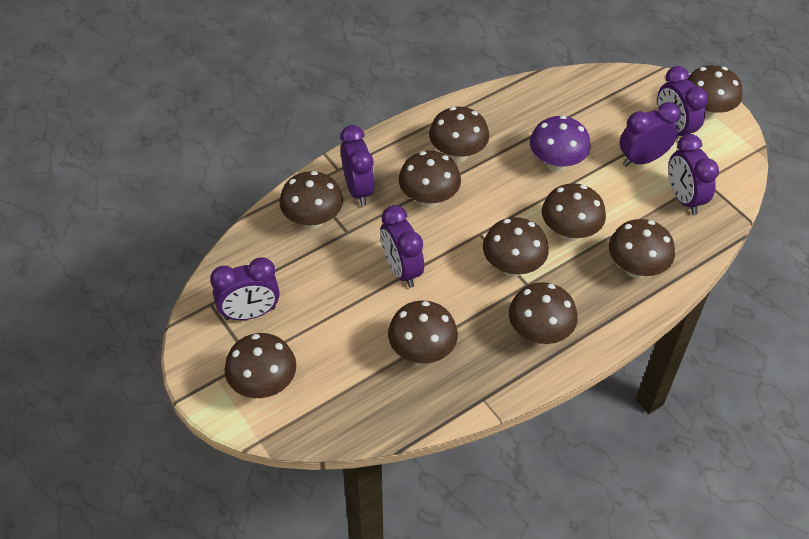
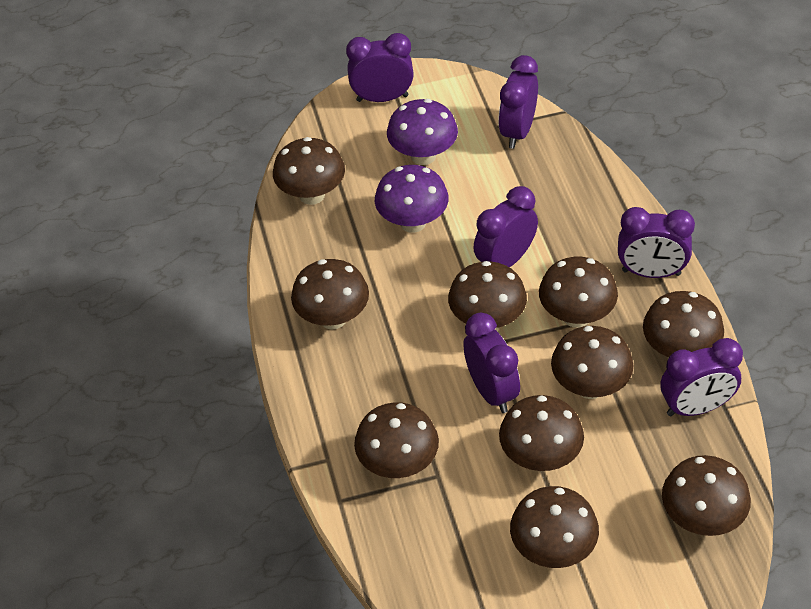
purple mushroom: [530,115,591,172] = 1 -> [375,165,449,233] [387,99,458,165] = 2

